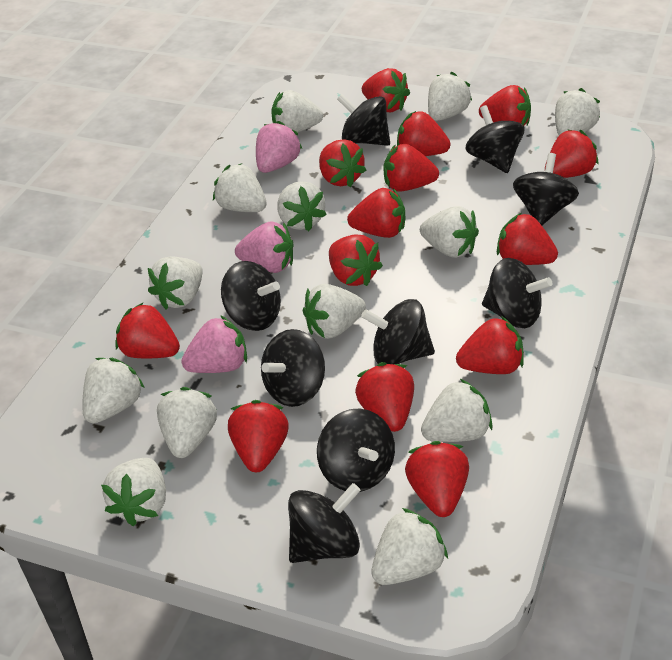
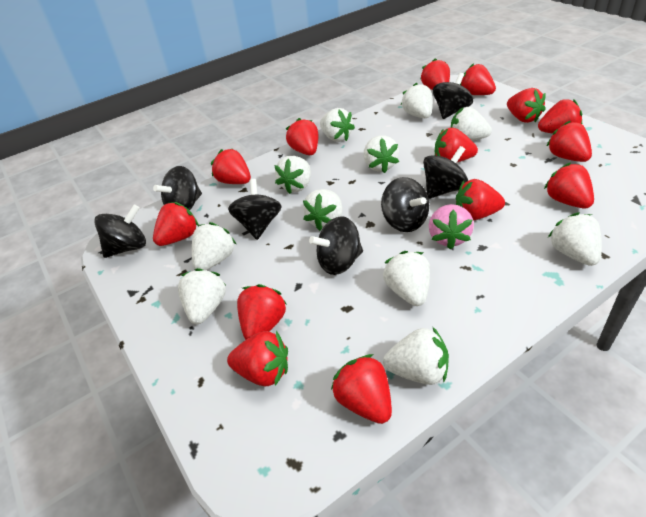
black spinning top: [221,261,281,331] [261,329,325,407] [288,483,361,563] [317,409,395,492] [337,94,390,146] [361,299,435,364] [466,105,524,173] [482,258,552,328] [513,153,579,225] = 9 -> [94,204,146,258] [153,166,202,210] [228,179,281,240] [309,217,363,275] [381,177,429,232] [423,146,468,199] [433,73,473,119] = 7
pink strawberry: [181,315,247,373] [235,221,293,273] [256,121,302,173] = 3 -> [429,204,474,249] = 1
white strawberry: [83,358,145,423] [101,458,166,526] [148,256,203,309] [157,387,217,458] [213,164,267,212] [271,90,323,133] [277,181,327,231] [303,284,366,339] [371,508,448,585] [420,206,479,258] [421,379,493,442] [428,72,472,121] [555,88,600,135] = 13 -> [178,268,226,324] [192,222,236,270] [274,156,311,194] [303,189,343,231] [320,108,355,142] [363,136,399,173] [383,251,430,306] [383,326,449,385] [401,83,433,118] [451,107,492,140] [548,212,602,266] = 11

